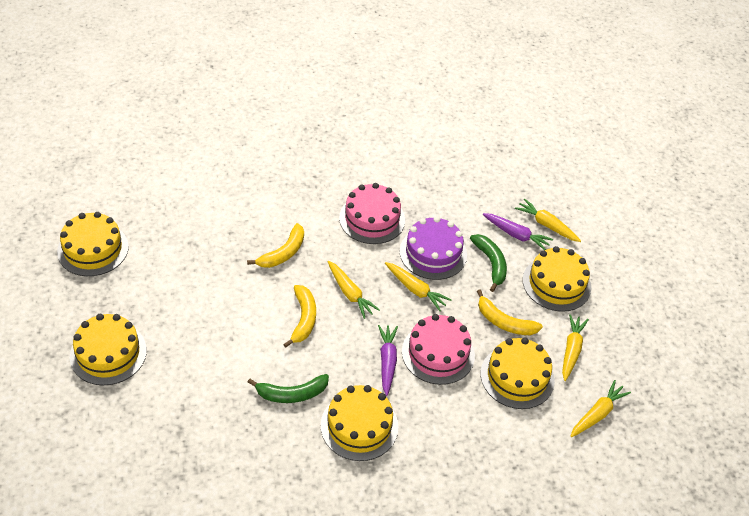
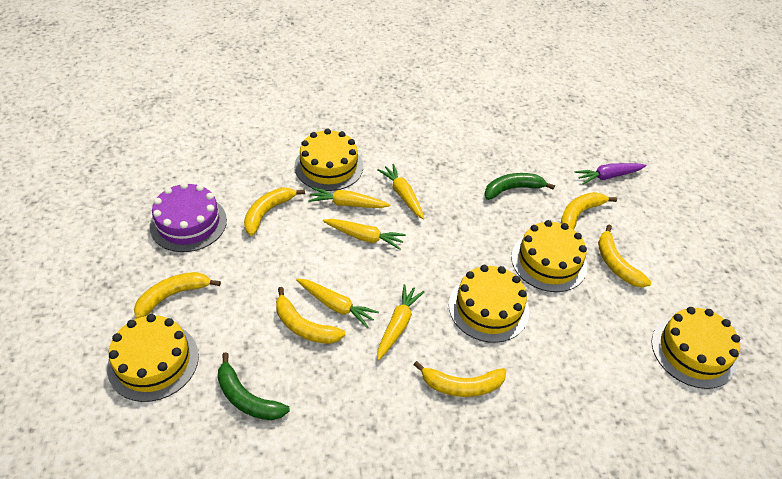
pink cake: [339,183,405,244] [402,314,475,385] = 2 -> none = 0
purple carrot: [378,325,398,396] [483,213,553,250] = 2 -> [575,163,646,184] = 1
yellow banana: [247,223,304,268] [283,285,316,348] [477,289,543,335] = 3 -> [134,272,221,319] [244,188,305,236] [276,287,346,344] [414,361,506,397] [561,192,617,229] [598,225,651,287] = 6

